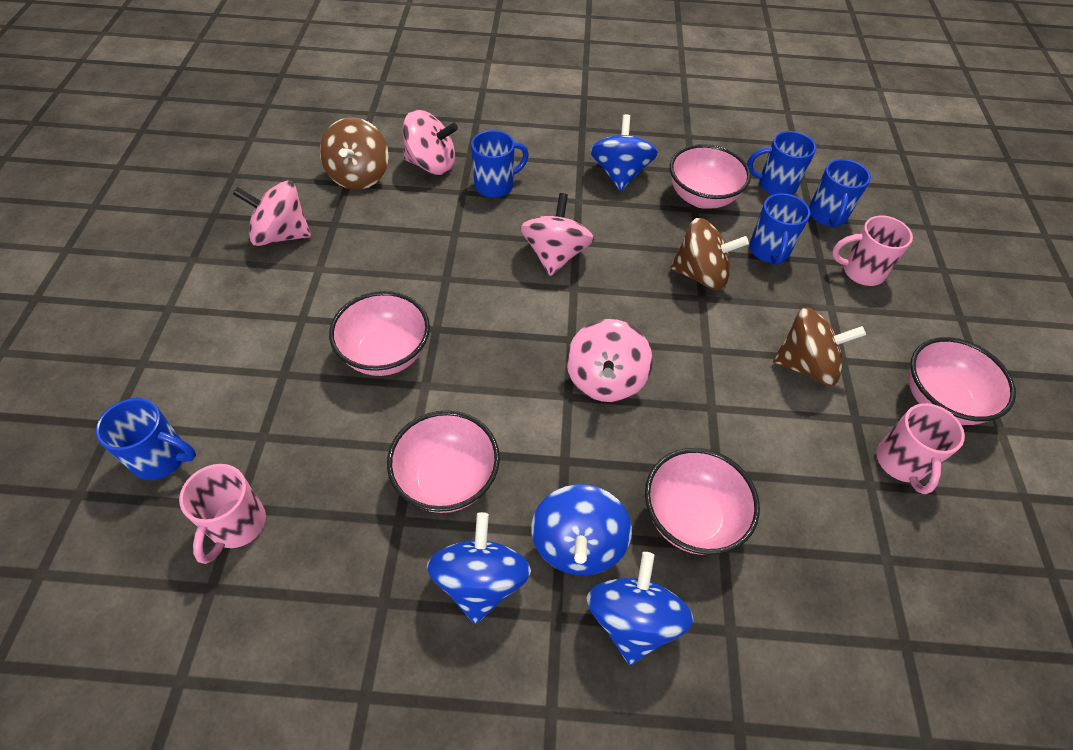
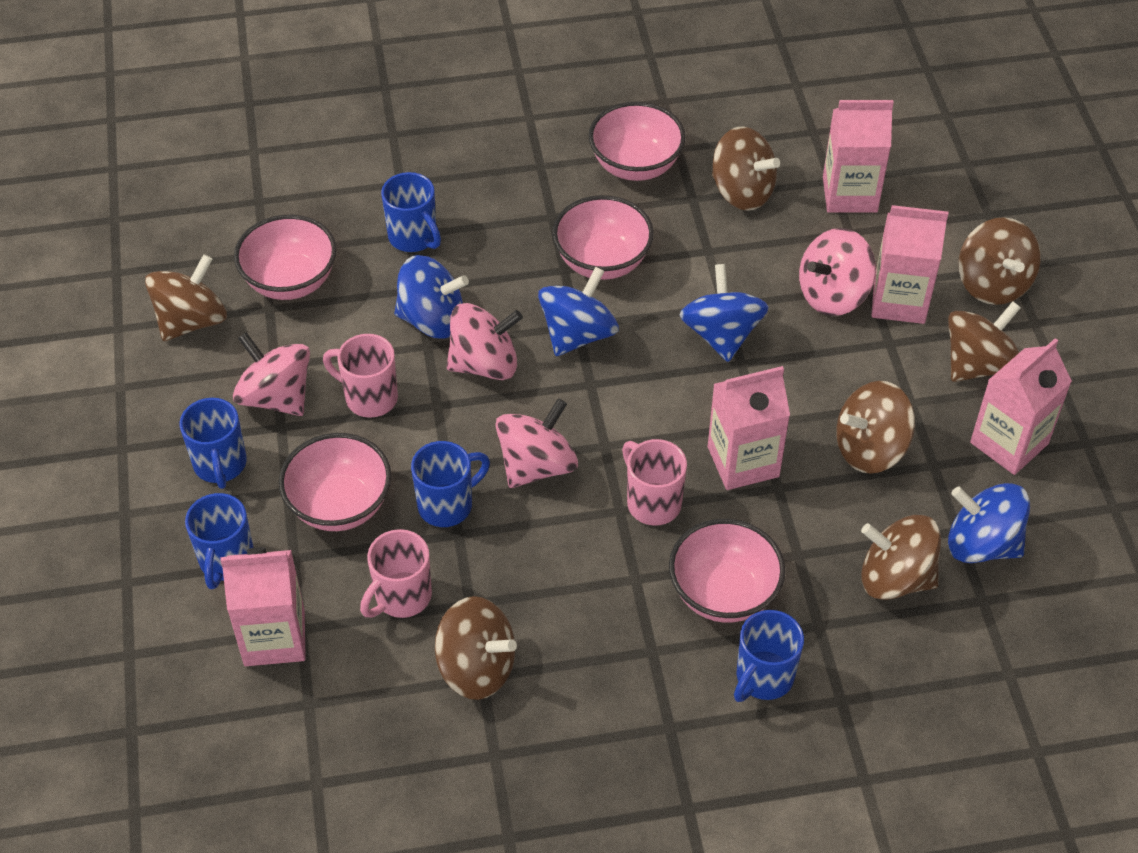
brown spinning top: [320,117,389,190] [670,218,749,291] [773,307,866,386] = 3 -> [145,254,227,341] [435,596,517,700] [712,126,780,211] [836,381,915,474] [861,515,941,600] [948,301,1021,382] [959,217,1040,305] = 7
pink carton: none = 0 -> [221,547,306,666] [708,366,790,490] [823,100,894,213] [871,205,948,324] [970,338,1072,475] = 5

